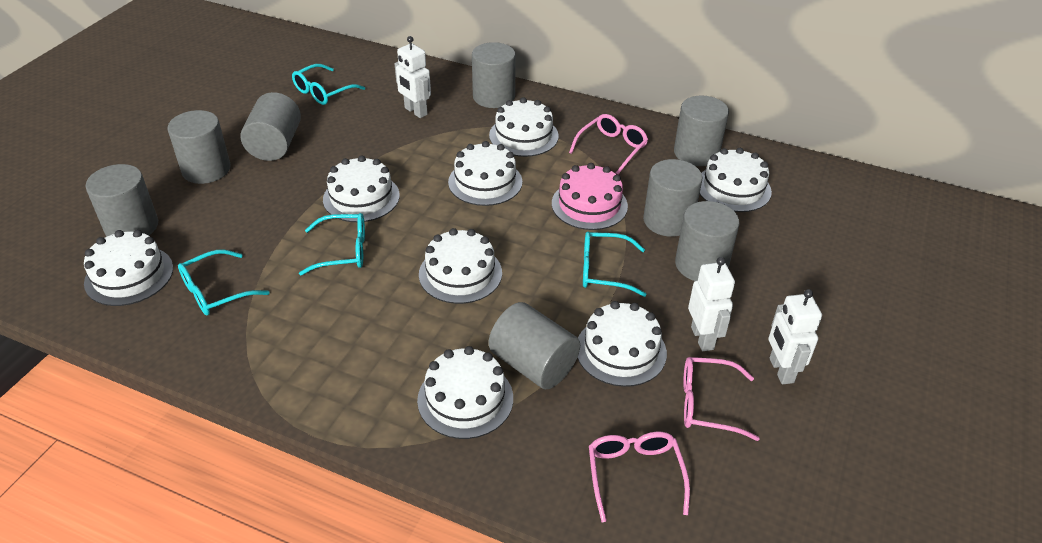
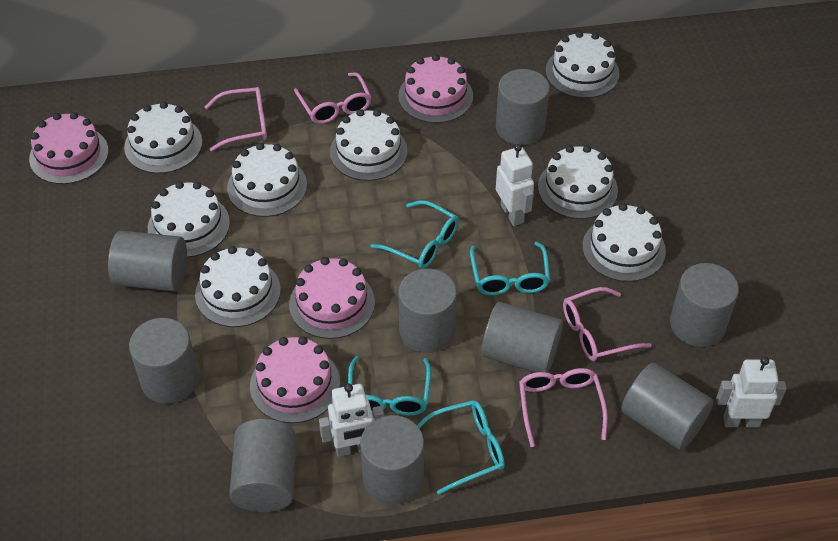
grey cylinder: [86,164,158,237] [167,110,230,184] [240,92,301,161] [472,42,516,108] [489,302,580,389] [643,159,702,237] [674,95,729,166] [675,201,739,281] = 8 -> [108,231,187,291] [129,318,199,404] [229,419,296,512] [360,415,424,505] [398,269,457,353] [481,302,563,373] [496,69,550,145] [621,363,713,450] [670,263,739,347] = 9
pink cake: [552,163,628,230] = 1 -> [29,112,109,184] [250,336,340,423] [289,257,375,339] [398,54,473,123] = 4
pink glasses: [569,114,648,175] [589,432,690,522] [683,357,760,441] = 3 -> [205,87,267,151] [294,72,371,124] [519,368,608,447] [563,287,651,361] = 4

